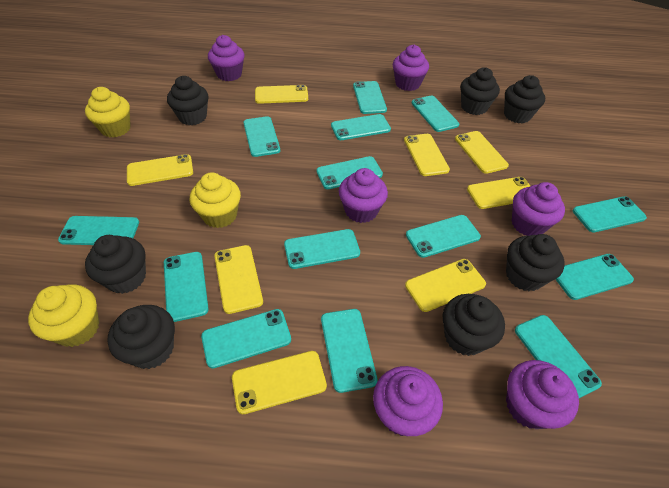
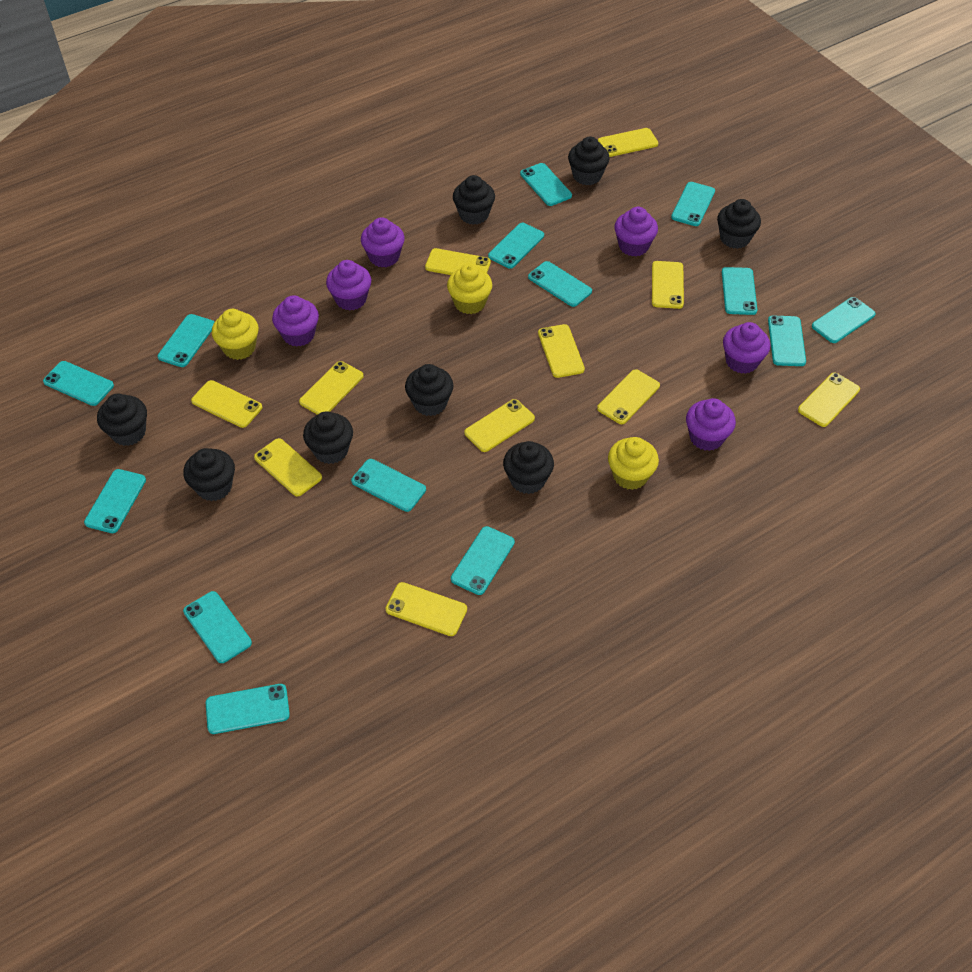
black cupcake: [85,235,146,294] [108,305,175,369] [167,76,209,125] [442,294,505,356] [460,67,500,115] [504,75,545,123] [506,234,565,291] = 7 -> [97,394,147,446] [183,448,235,501] [303,411,353,464] [405,364,453,416] [453,175,495,225] [503,441,554,494] [568,137,610,185] [717,199,761,249] = 8
yellow phone: [127,154,193,186] [214,245,263,314] [232,351,327,414] [255,85,308,104] [404,134,450,176] [405,259,486,312] [455,131,509,174] [467,177,530,209] = 8 -> [191,380,262,428] [254,438,322,497] [299,361,364,415] [385,582,467,636] [425,248,491,275] [464,399,535,452] [538,324,585,378] [597,369,660,424] [598,128,658,157] [652,261,684,309] [798,373,860,427] = 11

